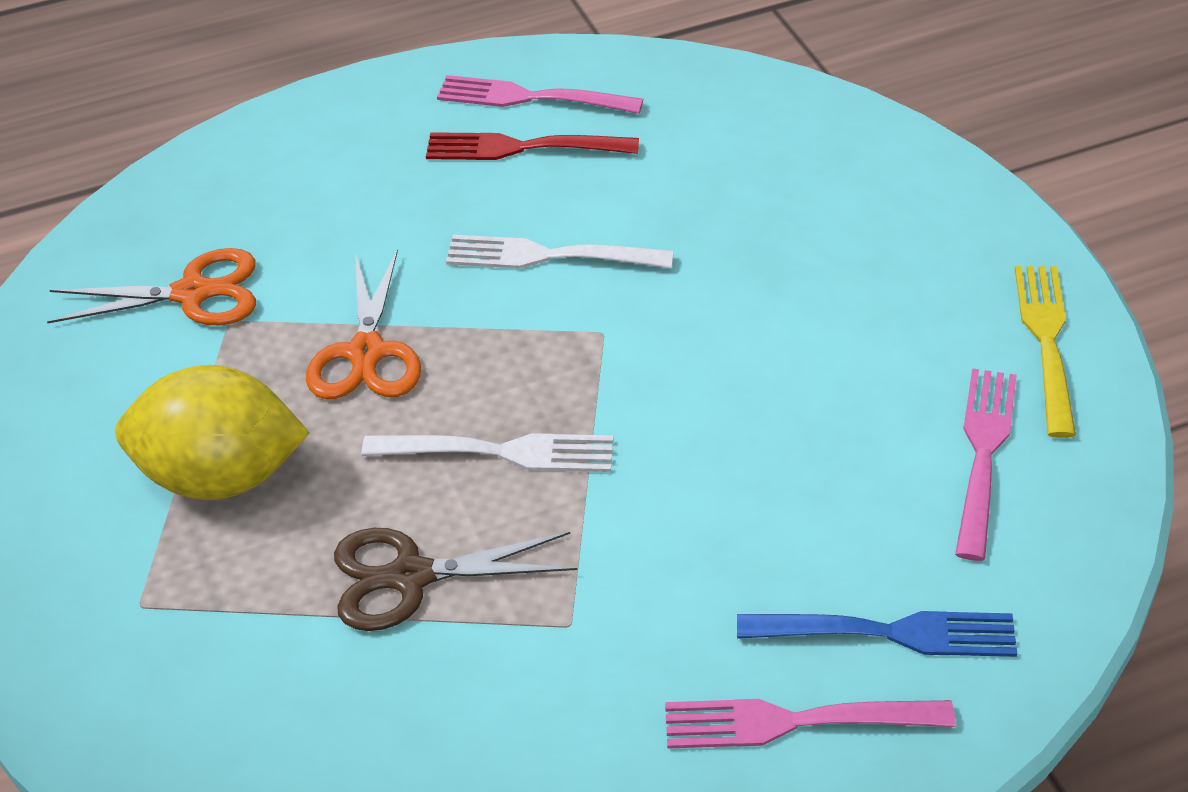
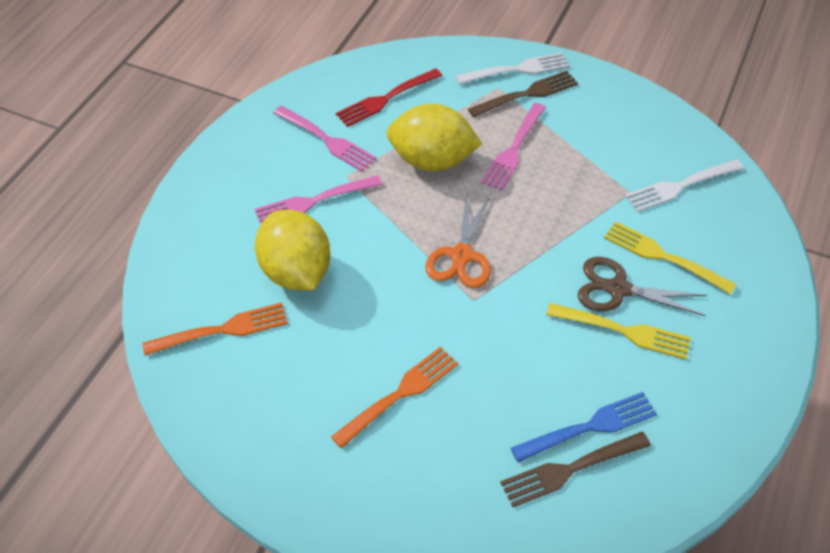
brown fork: none = 0 -> [468,71,578,117] [500,432,651,507] = 2
orange fork: none = 0 -> [142,303,288,356] [331,347,458,449] = 2
orange scissors: [47,248,256,325] [306,249,421,399] = 2 -> [425,194,491,288] = 1
yellow fork: [1015,266,1076,438] = 1 -> [546,303,691,360] [604,221,737,295] = 2
yellow lemon: [115,365,309,500] = 1 -> [255,210,331,290] [386,104,482,171] = 2

